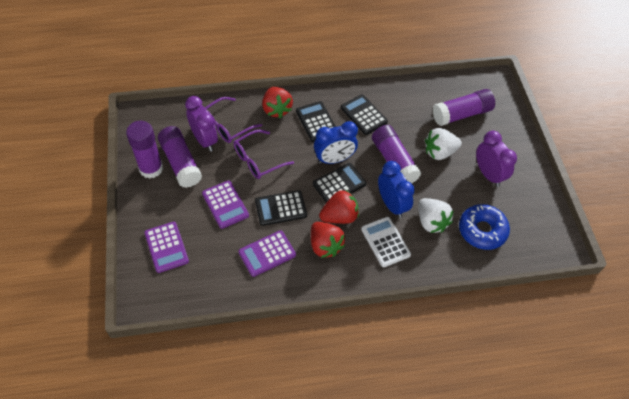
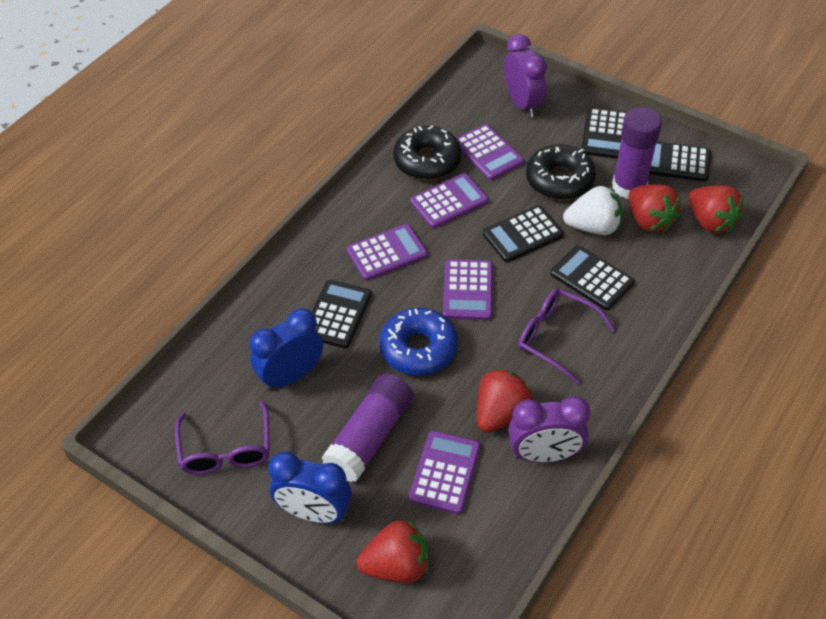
black calculator: [255,190,307,226] [296,101,336,142] [313,163,366,203] [341,94,388,135] = 4 -> [312,280,372,348] [483,205,564,262] [551,245,635,310] [582,107,627,159] [649,141,711,182] = 5
black donut: none = 0 -> [393,126,461,180] [526,144,596,200] = 2
purple calculator: [144,222,189,273] [202,180,249,229] [238,230,296,277] = 3 -> [347,224,428,281] [409,431,480,514] [410,173,489,228] [443,259,493,320] [456,124,524,180] = 5
purple glue stick: [126,121,163,179] [158,126,202,188] [372,125,421,183] [432,89,495,126] = 4 -> [322,373,414,483] [612,107,662,199] = 2
red strawberry: [262,87,293,118] [311,222,345,258] [319,189,359,224] = 3 -> [357,519,428,583] [477,368,533,433] [629,184,681,232] [689,185,744,234] = 4
white calculator: [361,217,411,267] = 1 -> none = 0
white strawberry: [418,198,454,233] [425,128,462,160] = 2 -> [563,186,622,235] = 1

